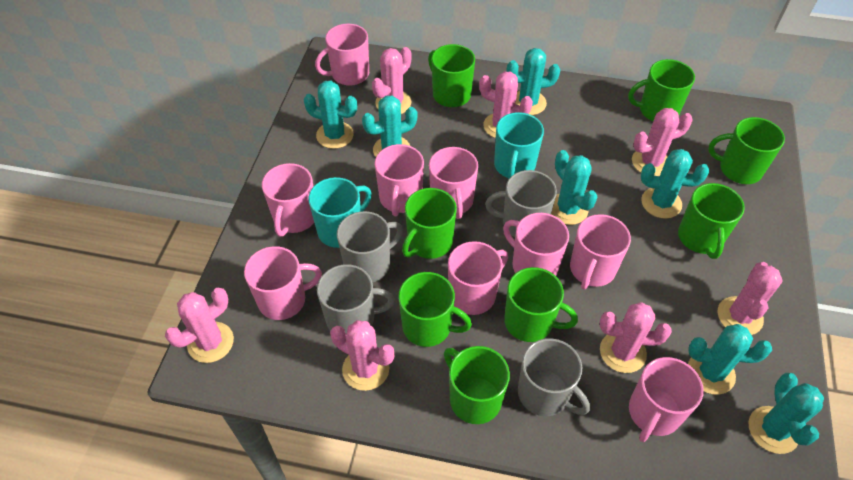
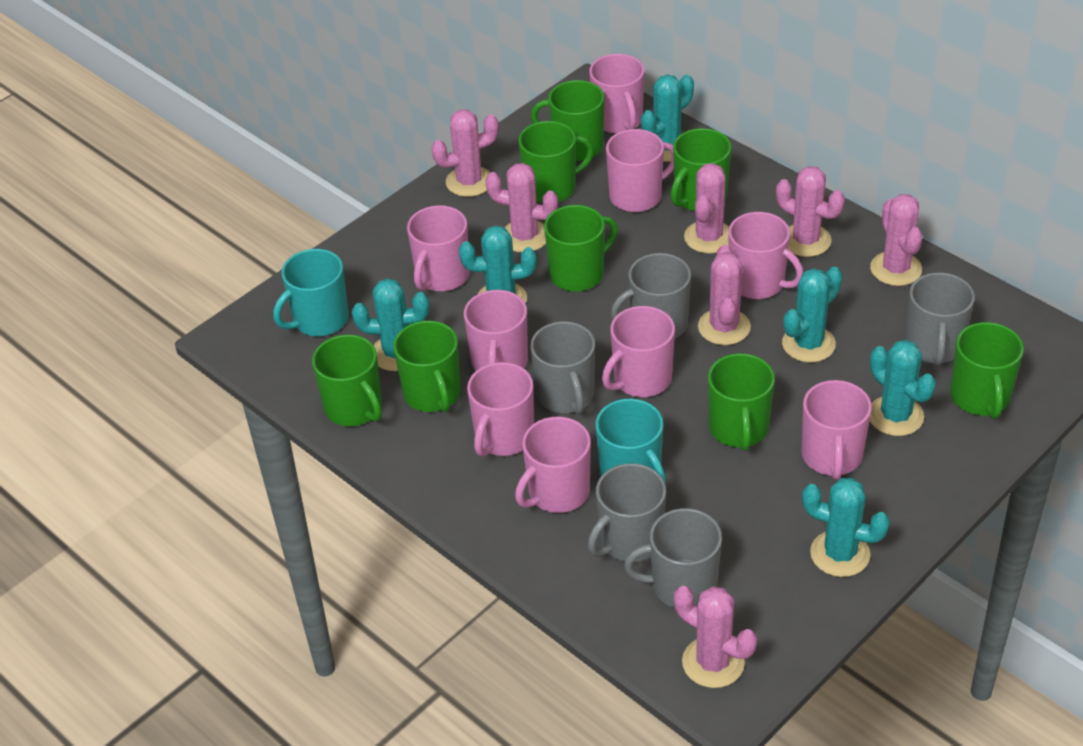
grey mug: [317,264,394,334] [337,211,403,282] [485,170,557,237] [518,338,590,416] = 4 -> [530,321,595,414] [588,463,666,562] [611,253,691,339] [624,508,722,608] [905,272,975,366] = 5
turquoise cactus: [303,81,357,149] [362,96,418,157] [507,48,560,115] [551,150,598,225] [641,149,709,219] [688,324,772,395] [749,373,824,454] = 7 -> [352,278,429,371] [459,225,536,304] [641,74,694,162] [782,267,842,363] [802,478,890,577] [870,340,936,436] = 6

